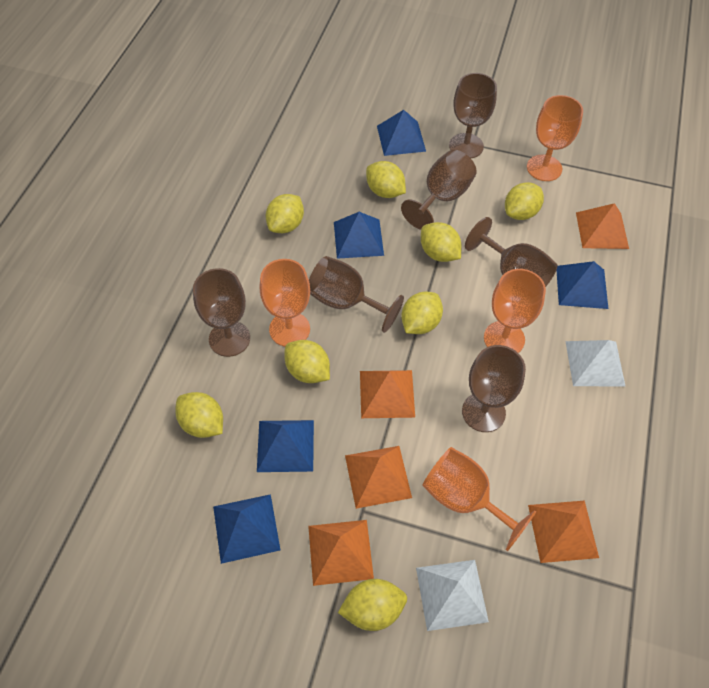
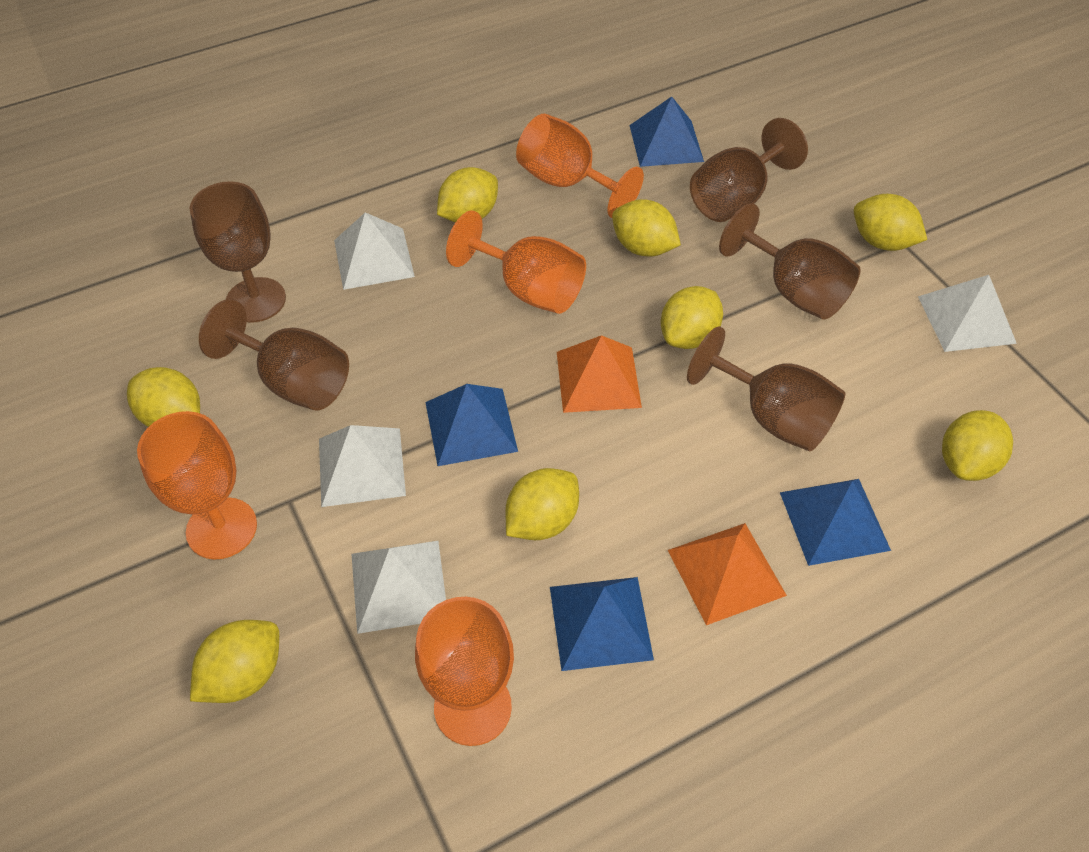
blue pyramid: [213,494,280,564] [257,420,314,472] [334,212,384,259] [377,110,426,156] [556,261,608,309] = 5 -> [425,384,518,466] [550,577,654,671] [629,97,704,167] [780,479,891,566] = 4
brown goblet: [193,268,250,357] [309,256,404,333] [401,150,477,230] [449,73,497,158] [462,345,526,432] [465,217,557,287] = 6 -> [190,181,286,323] [199,299,349,411] [687,326,845,452] [690,118,808,222] [719,203,861,320] = 5
orange pyramid: [308,520,374,586] [345,446,412,509] [360,370,415,418] [528,501,599,563] [576,203,629,249] = 5 -> [557,335,642,413] [668,523,787,625] = 2
white pyramid: [416,560,489,631] [565,340,626,387] = 2 -> [319,425,406,507] [334,212,415,290] [351,541,446,634] [918,275,1017,352] = 4

